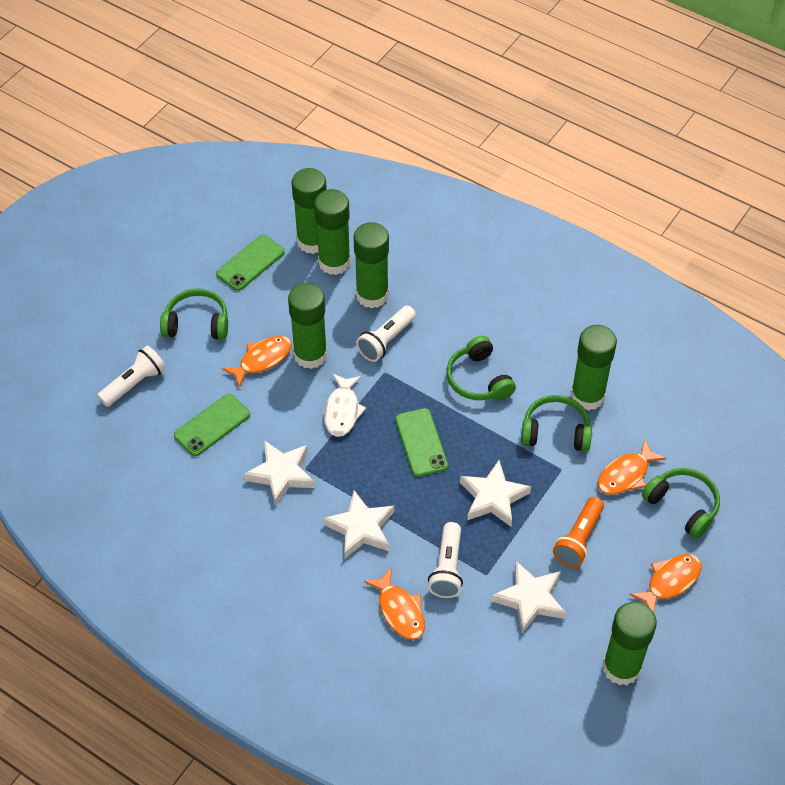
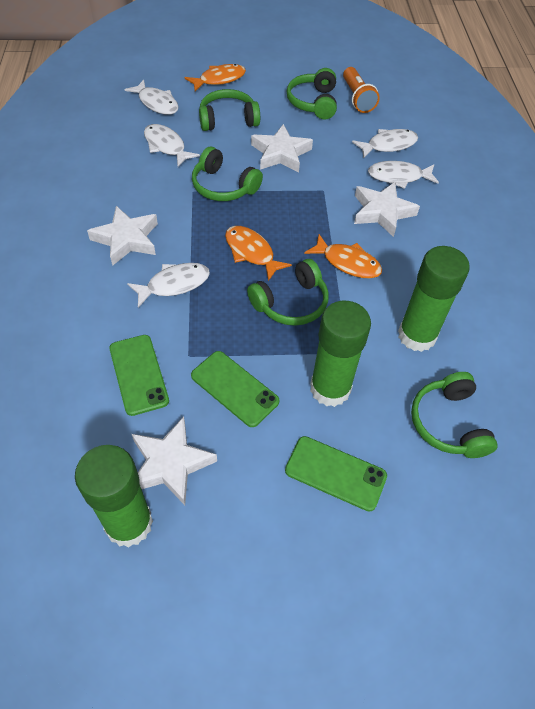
green glue stick: [288,283,328,369] [291,168,327,254] [314,189,351,275] [354,222,389,308] [571,325,617,411] [603,602,657,685] = 6 -> [75,445,153,548] [310,301,371,407] [398,246,470,352] = 3
green headphones: [160,288,228,340] [446,336,516,401] [521,395,592,452] [642,468,720,539] = 4 -> [192,147,263,201] [199,89,260,131] [247,259,329,326] [287,68,337,119] [411,372,498,458] = 5
orange fish: [222,336,292,388] [364,567,425,640] [598,439,667,495] [629,554,702,612] = 4 -> [185,64,246,91] [225,226,292,281] [304,234,382,278] = 3
white fish: [324,374,366,437] = 1 -> [124,80,179,115] [127,263,210,308] [144,124,200,167] [352,129,418,158] [368,161,439,189] = 5
white flashlight: [97,346,166,407] [356,306,416,362] [428,522,463,598] = 3 -> none = 0

